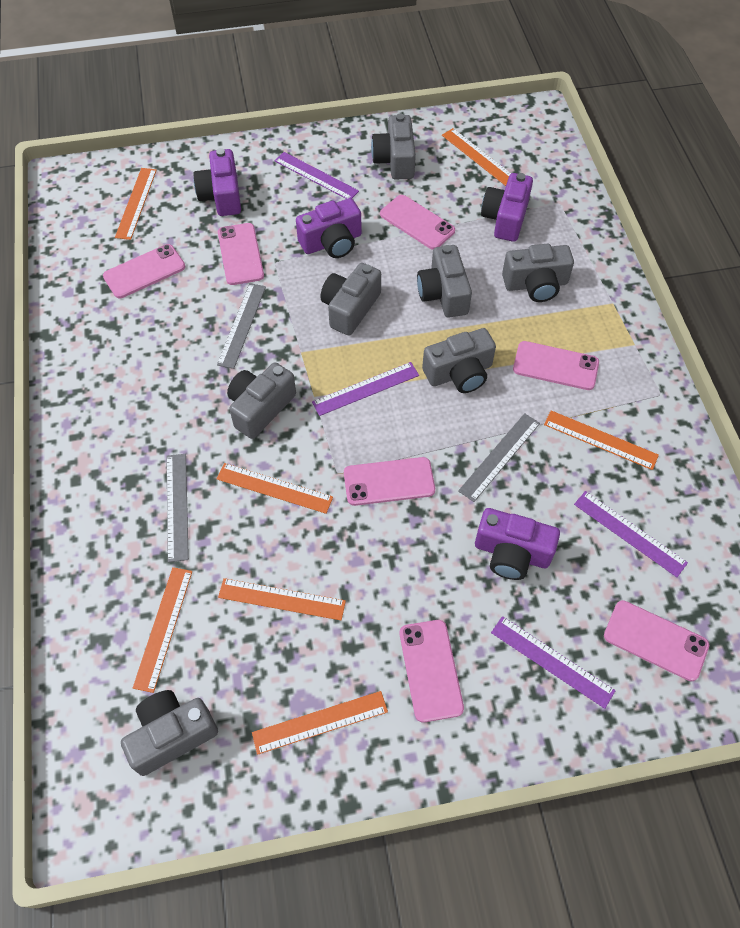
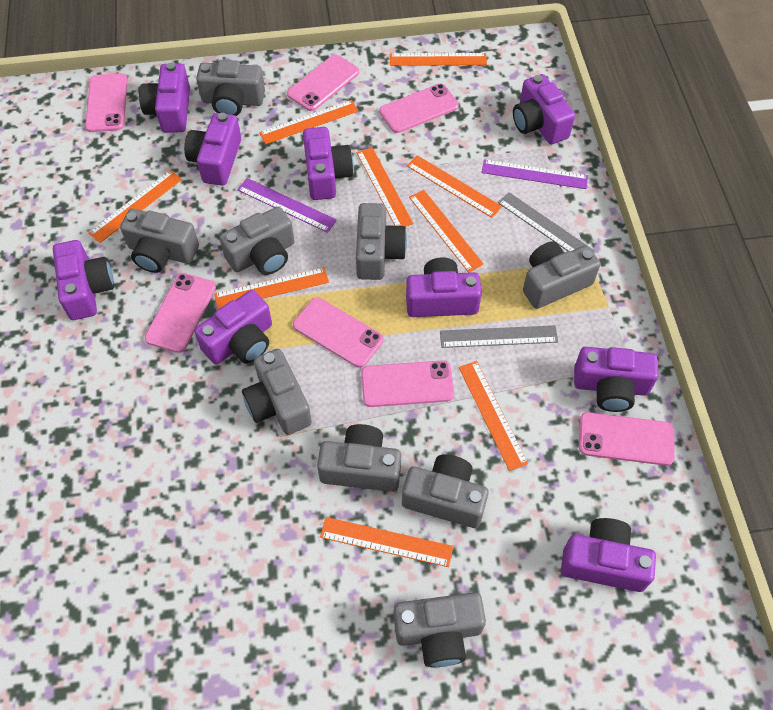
grey camera: [121,690,218,776] [227,362,296,439] [320,263,381,335] [371,114,416,180] [417,245,472,318] [422,328,496,393] [502,244,574,302] = 7 -> [120,208,199,273] [196,60,265,116] [219,207,294,275] [242,349,312,435] [317,424,401,492] [356,203,407,280] [394,592,486,667] [402,454,489,528] [523,241,600,309] = 9
grey ruler: [166,454,189,562] [217,283,266,369] [458,413,540,502] = 3 -> [440,325,558,348] [498,192,595,253] = 2
orange ruler: [115,168,157,240] [133,567,192,693] [217,463,333,514] [218,578,346,620] [252,691,388,755] [442,128,511,186] [544,411,659,470] = 7 -> [88,170,182,243] [214,267,329,309] [259,100,358,144] [320,517,453,567] [356,147,413,227] [390,53,487,66] [407,155,502,218] [409,190,484,273] [459,361,528,471] = 9
purple camera: [193,148,241,216] [296,198,362,258] [475,508,560,580] [481,173,533,242] = 4 -> [53,240,114,320] [139,62,190,133] [184,113,241,186] [194,290,272,364] [303,127,354,200] [406,257,482,317] [513,74,575,144] [561,518,656,592] [574,347,658,412] = 9
purple ruler: [274,152,359,199] [312,362,419,416] [491,616,616,709] [574,491,688,577] = 4 -> [237,178,337,233] [481,159,588,189] = 2

